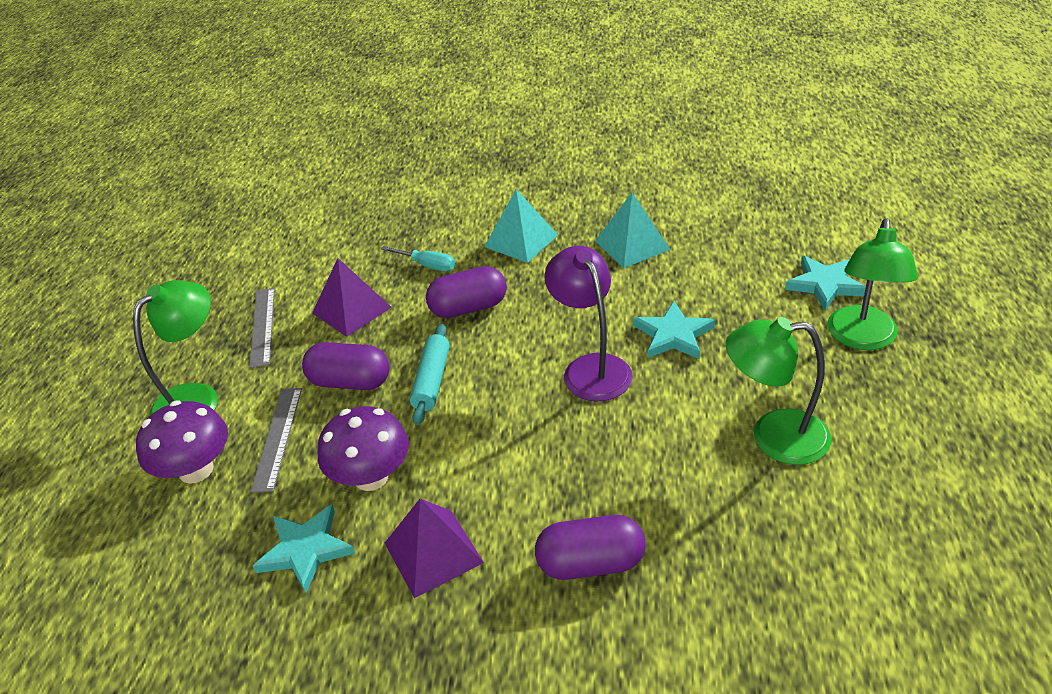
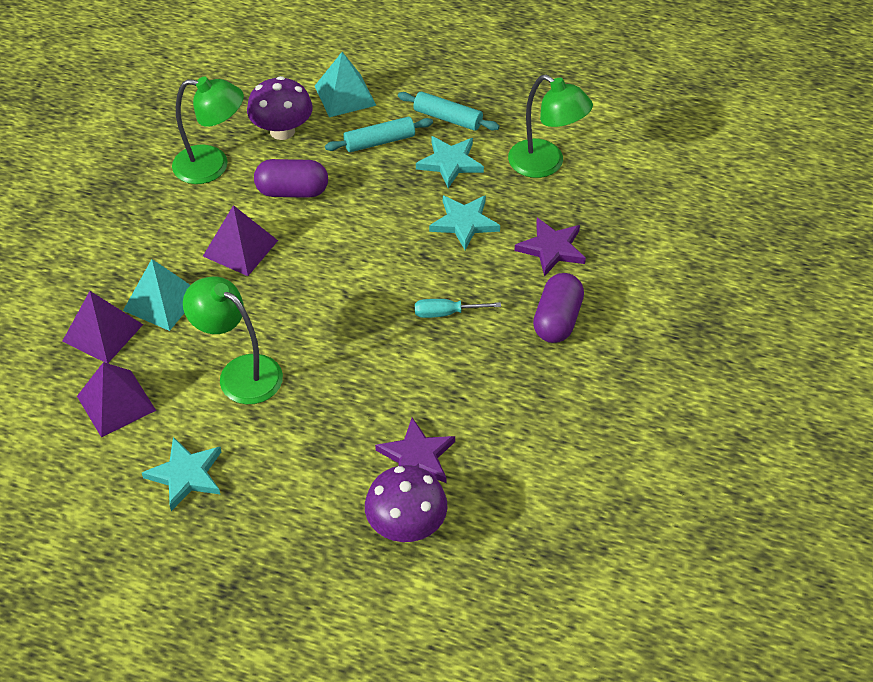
grey ruler: [249,288,275,368] [250,388,302,493] = 2 -> none = 0
purple capsule: [302,342,390,390] [426,266,507,318] [535,515,646,580] = 3 -> [254,159,328,198] [533,273,584,343] = 2
purple lamp: [544,246,633,402] = 1 -> none = 0
purple pyramid: [312,258,392,337] [385,498,484,598] = 2 -> [63,291,143,363] [77,362,156,437] [203,205,278,276] = 3
purple star: none = 0 -> [375,417,455,483] [515,218,586,277] = 2
turquoise rolling pin: [410,324,450,425] = 1 -> [325,117,433,152] [398,92,500,131] = 2

